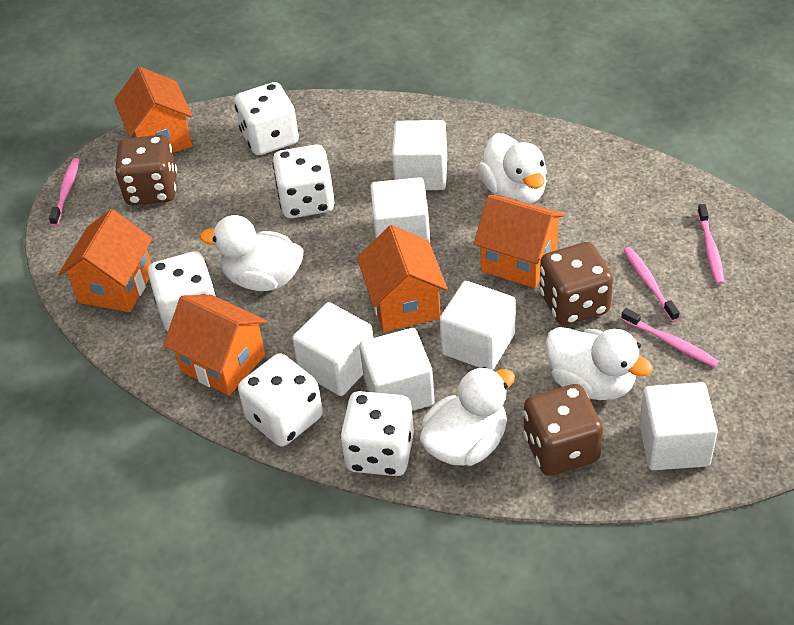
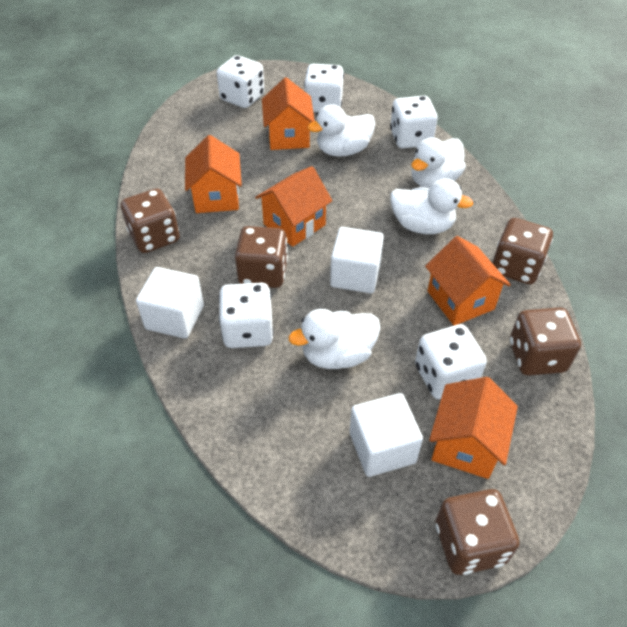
brown dice: [115,135,177,205] [524,384,603,476] [540,242,613,326] = 3 -> [121,188,180,253] [235,226,288,288] [436,489,519,575] [492,218,553,284] [510,307,581,376] = 5
pink toothbrush: [49,158,79,226] [621,308,719,367] [624,247,680,321] [697,204,724,285] = 4 -> none = 0
white cube: [292,302,373,396] [359,328,435,411] [370,177,430,242] [392,120,447,190] [439,281,515,370] [639,382,718,470] = 6 -> [136,267,204,339] [330,227,384,293] [350,393,423,477] = 3

